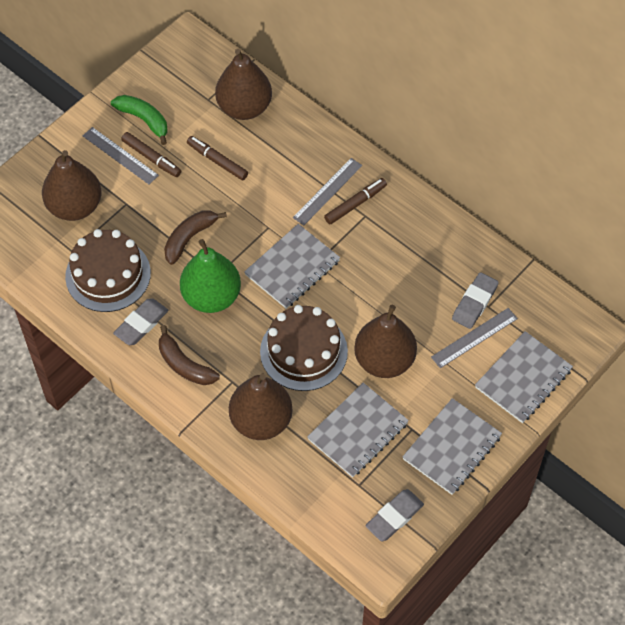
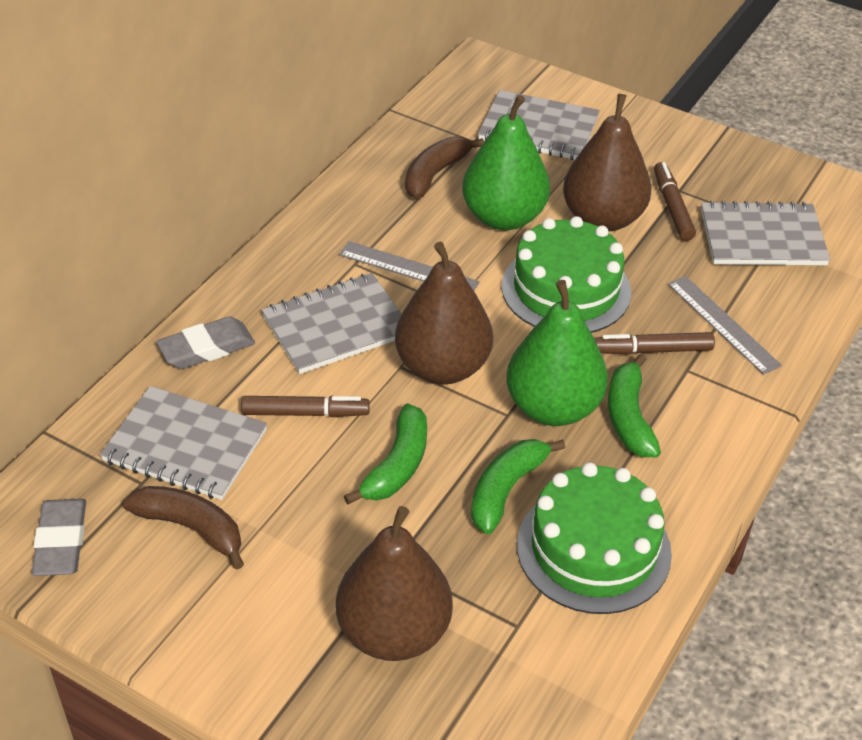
brown cake: [65,229,151,312] [260,305,348,391] = 2 -> none = 0
brown pear: [42,150,101,221] [215,49,272,120] [229,374,293,440] [354,305,417,378] = 4 -> [336,506,453,661] [395,242,493,384] [563,94,651,231] = 3
green banana: [111,95,168,145] = 1 -> [344,403,427,504] [471,439,565,534] [608,354,661,457] = 3
green cake: none = 0 -> [502,216,631,333] [517,462,672,614] = 2
green pear: [180,239,241,313] = 1 -> [462,95,550,230] [506,280,608,426] = 2
grey eraser: [113,298,168,345] [365,489,424,541] [452,272,499,329] = 3 -> [31,499,86,576] [156,316,255,369] = 2
grey ruler: [83,127,159,184] [293,158,362,226] [431,308,518,368] = 3 -> [339,241,480,290] [668,276,782,375] = 2

